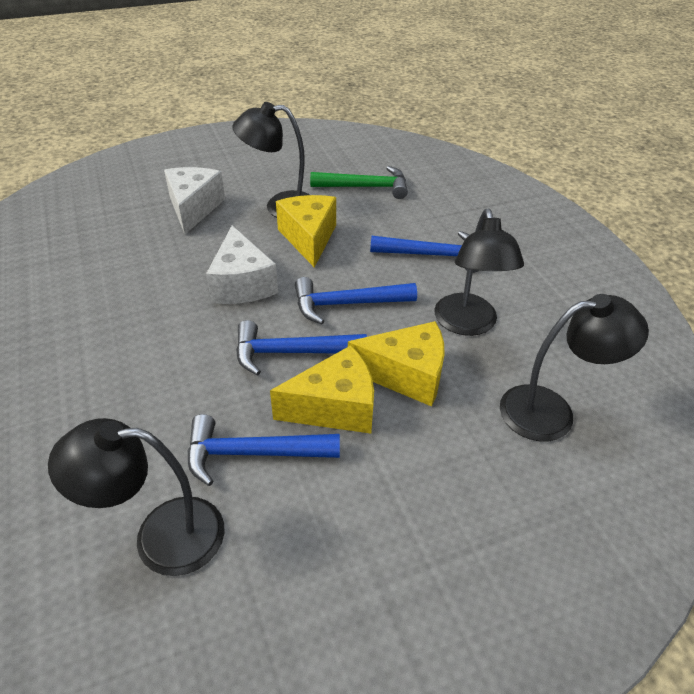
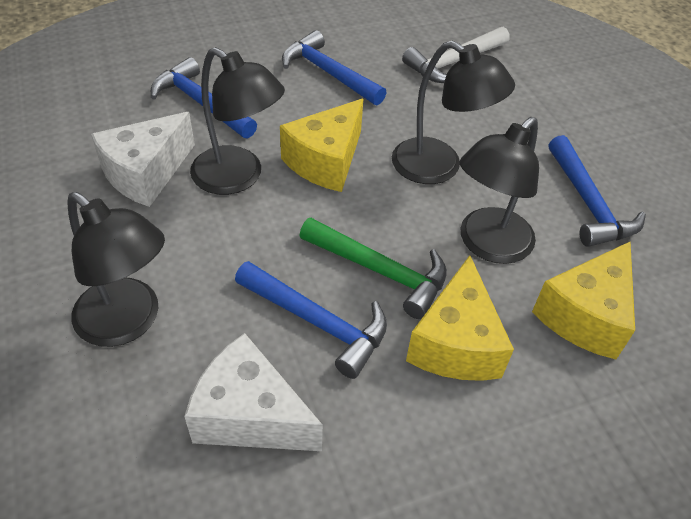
white hammer: none = 0 -> [402,27,510,83] = 1

